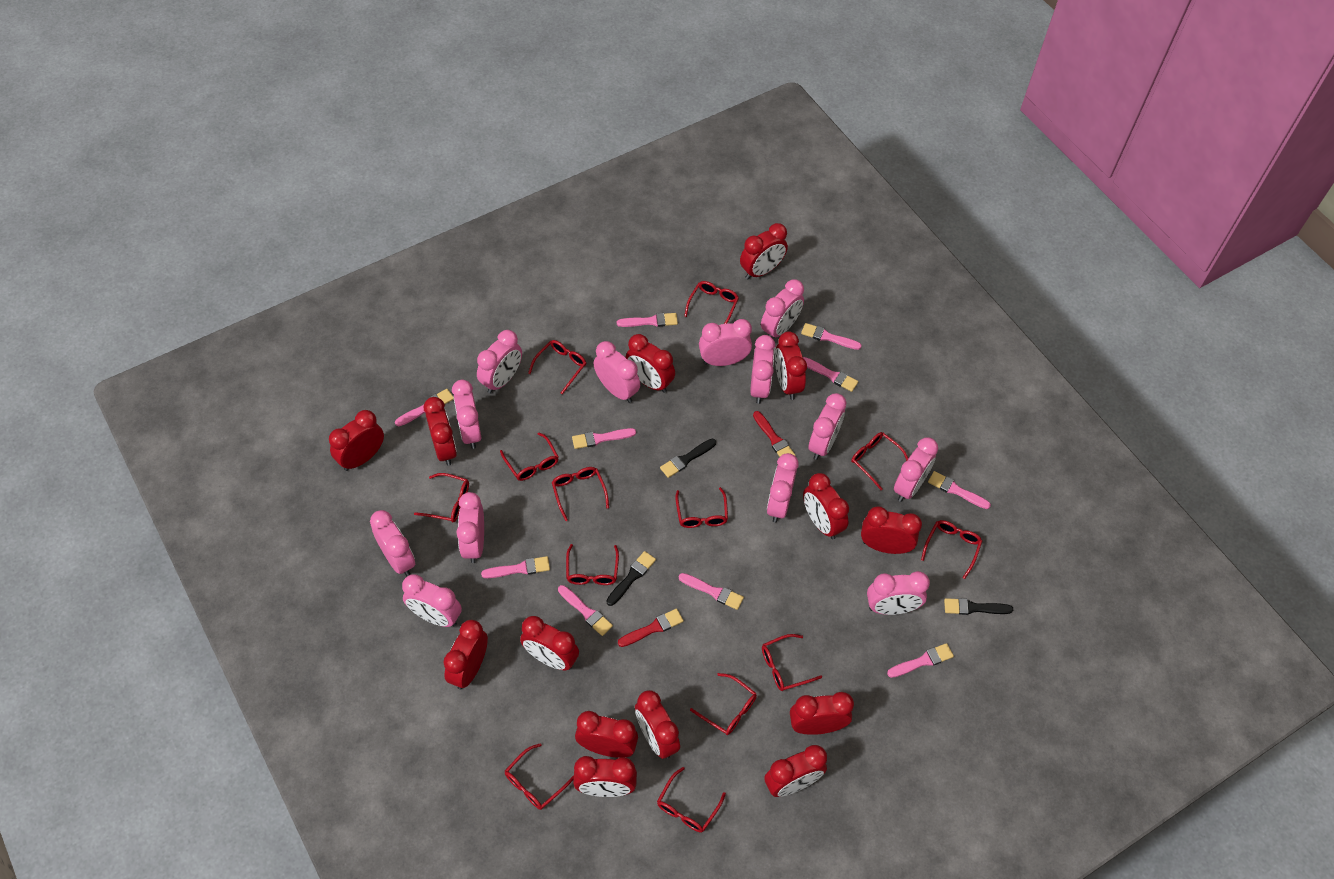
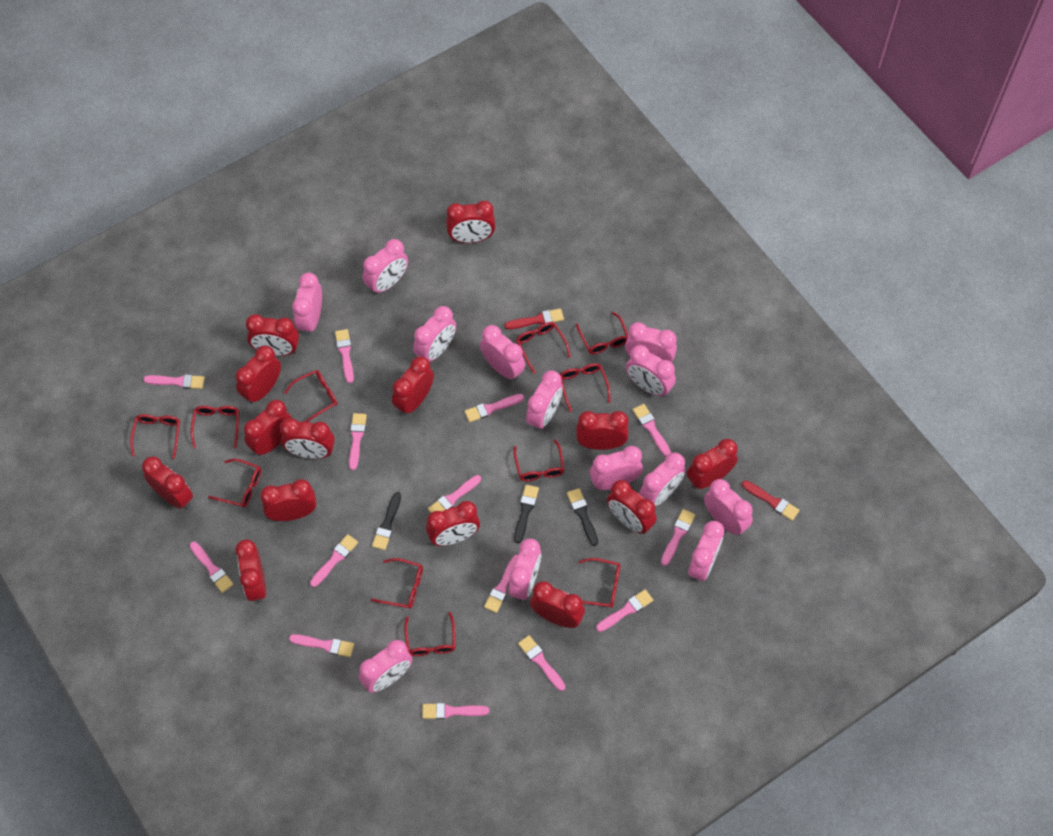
pink brush: [395,389,454,426] [481,556,550,578] [558,585,613,636] [572,428,636,449] [617,313,678,327] [679,573,744,610] [801,323,862,350] [803,357,858,392] [887,643,954,678] [928,471,991,509] = 10 -> [143,374,205,389] [190,542,234,593] [289,634,354,657] [310,534,358,587] [335,329,354,383] [349,413,367,470] [422,703,489,719] [428,475,481,513] [465,394,524,422] [484,555,518,613] [518,635,565,691] [596,589,653,632] [633,404,671,457] [661,509,695,566] = 14
red glasses: [414,473,469,522] [500,432,559,481] [505,743,574,810] [528,340,586,394] [552,467,609,521] [566,544,619,585] [657,767,726,833] [676,487,728,528] [684,281,739,324] [690,673,757,735] [762,634,822,691] [851,432,908,490] [921,520,982,579] = 13 -> [130,414,180,459] [191,406,239,449] [208,459,261,508] [284,370,337,422] [371,558,423,609] [404,612,456,656] [513,440,564,481] [516,322,571,374] [560,363,611,412] [576,312,628,354] [579,558,620,608] = 11

